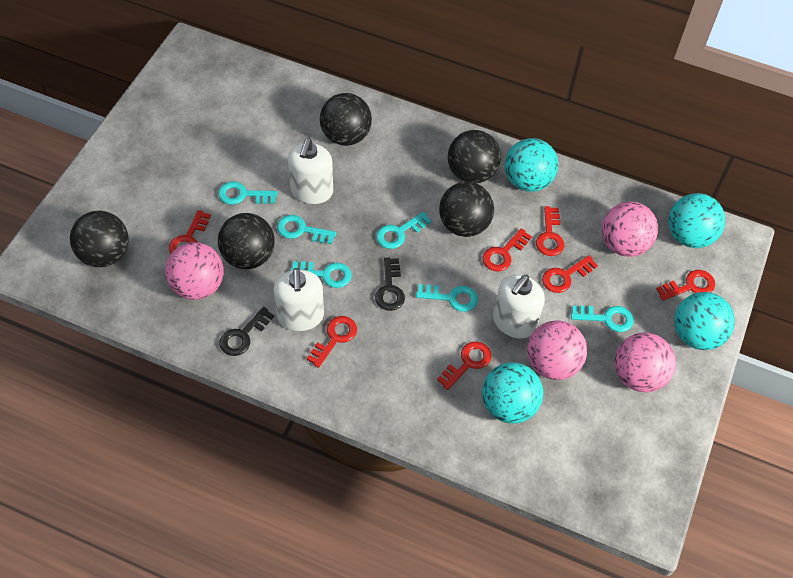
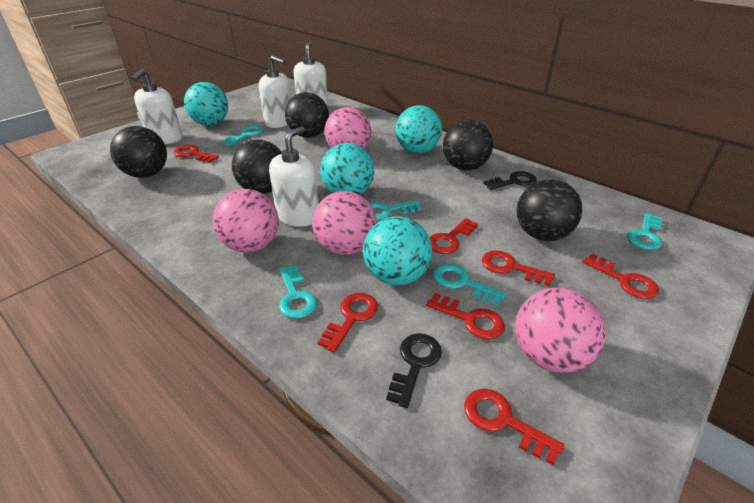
turquoise key: [218,181,278,205] [277,215,336,244] [290,261,352,288] [376,212,432,249] [416,284,478,312] [571,306,634,332] = 6 -> [222,125,263,146] [279,265,317,319] [370,200,422,220] [433,264,506,306] [627,213,662,250] = 5
white soap dispenser: [274,268,324,331] [288,138,333,204] [493,275,545,338] = 3 -> [131,69,182,144] [259,55,291,128] [269,127,319,227] [294,42,328,108] = 4

